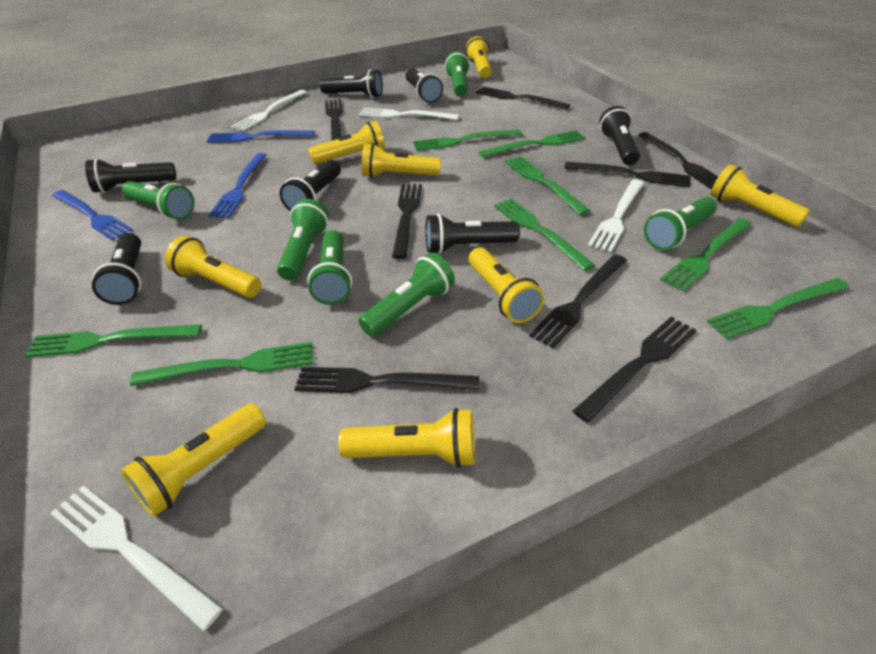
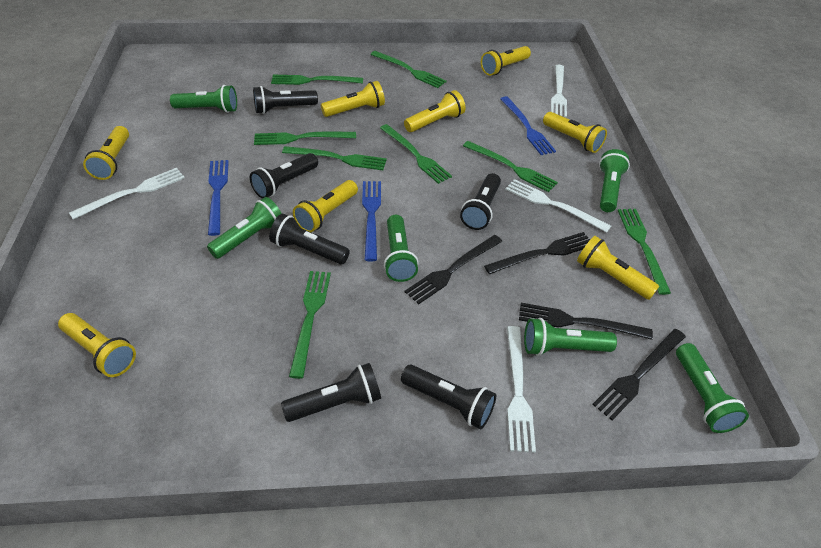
black flashlight: [85,158,176,193] [92,233,141,305] [280,160,341,211] [320,69,383,98] [406,69,443,103] [425,213,520,254] [599,106,640,166] = 7 -> [250,153,318,199] [253,86,318,114] [269,214,350,264] [281,363,381,422] [401,365,496,429] [460,173,501,230] = 6
black fork: [295,367,479,393] [325,99,343,141] [392,184,422,259] [476,87,570,109] [529,254,627,349] [565,162,690,187] [573,317,697,422] [638,132,718,189] = 8 -> [405,235,503,304] [484,232,590,274] [519,303,653,340] [592,329,686,420] = 4

